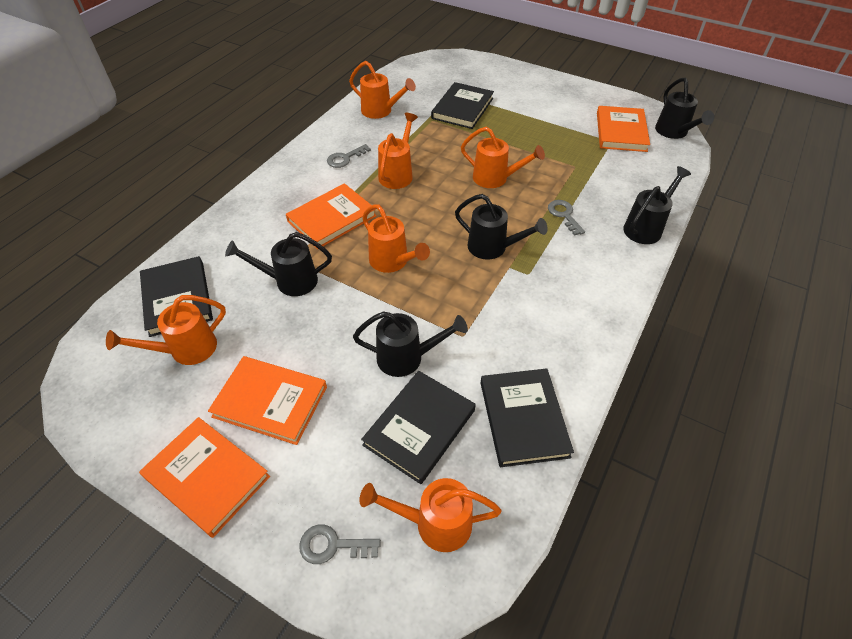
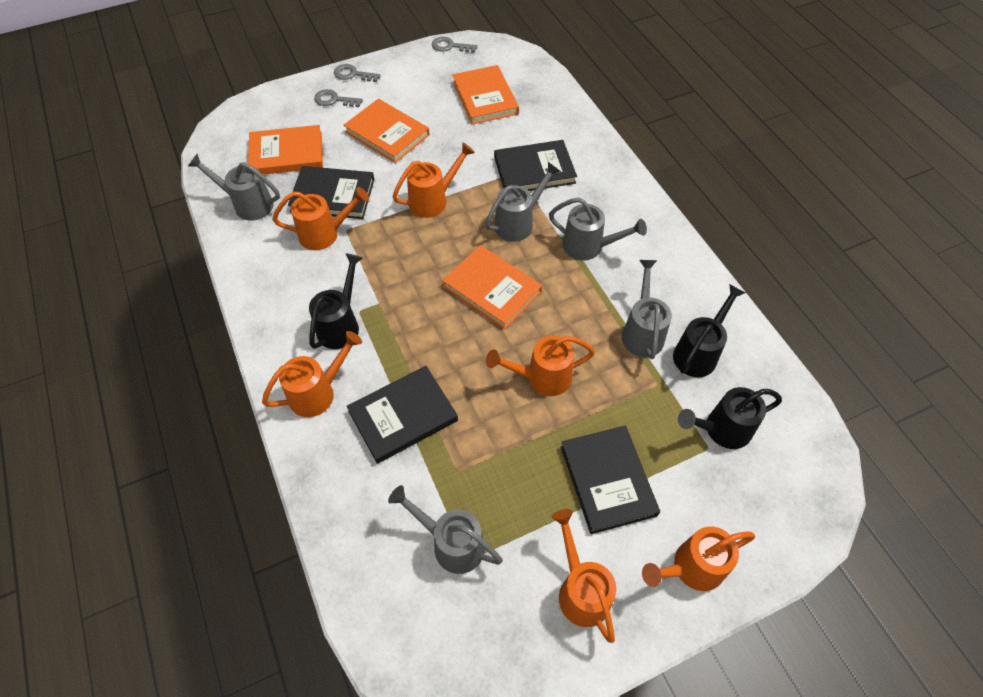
black watering can: [225,232,332,296] [353,312,468,377] [455,194,548,260] [623,166,691,244] [655,77,714,139] = 5 -> [309,253,362,349] [673,284,745,377] [678,387,782,449] = 3
grey watering can: none = 0 -> [188,154,280,221] [388,485,503,574] [485,162,561,242] [549,197,647,261] [622,260,672,359] = 5

